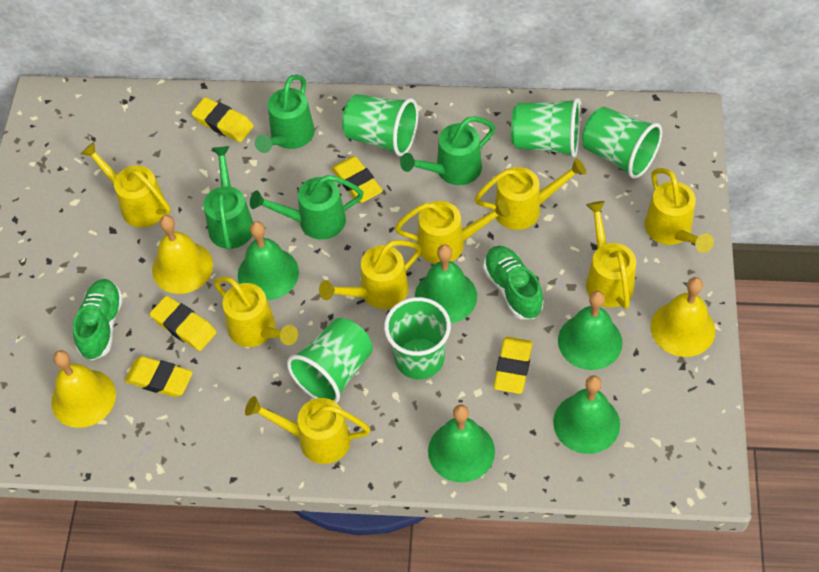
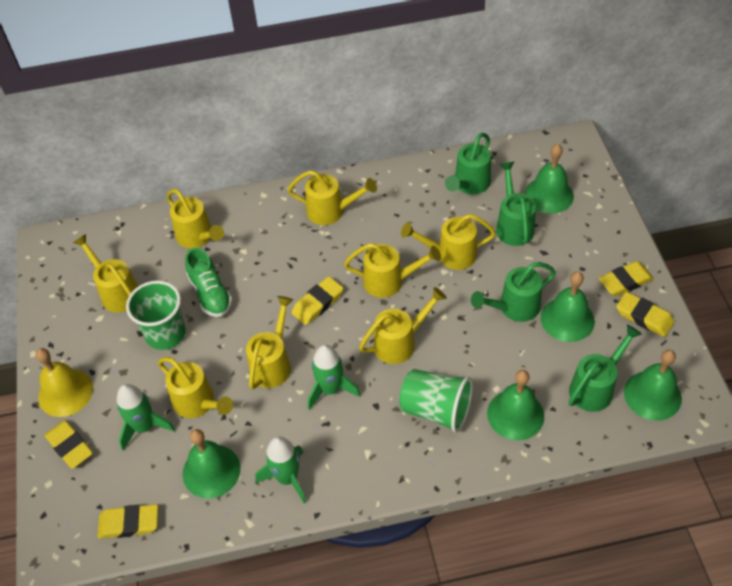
green cup: [287,318,373,403] [342,94,418,156] [384,297,451,379] [511,98,580,157] [582,107,662,179] = 5 -> [126,280,186,350] [399,369,473,433] = 2
green rocket: none = 0 -> [117,384,175,451] [255,436,306,504] [308,345,360,410] = 3
green shoe: [73,279,123,360] [483,246,544,319] = 2 -> [185,248,233,317] = 1
yellow bell: [51,350,116,428] [152,215,213,294] [651,277,715,357] = 3 -> [36,348,93,417] = 1

